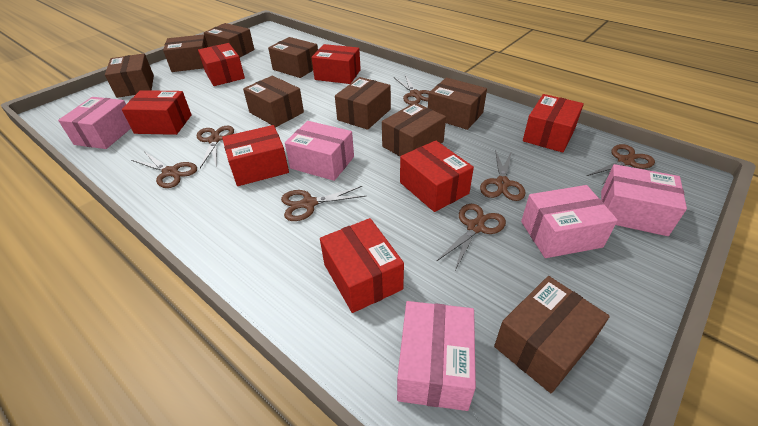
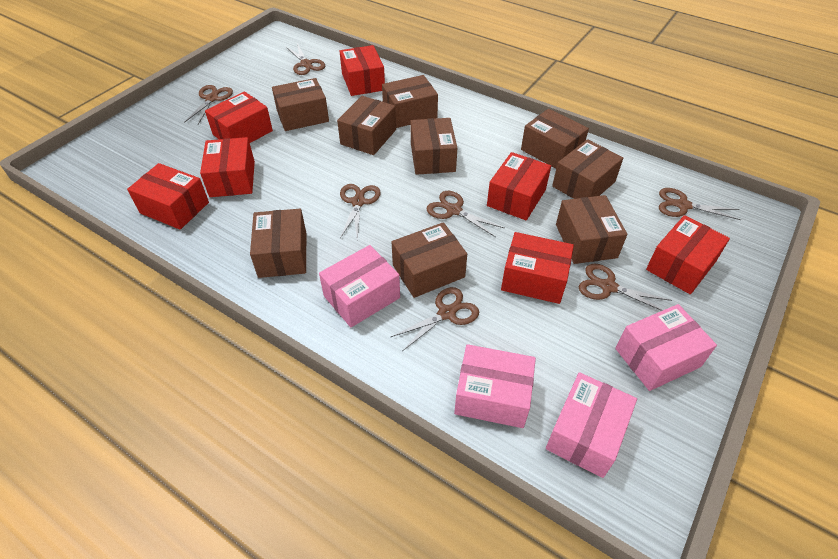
pink box: [58,97,131,149] [285,121,354,181] [397,301,476,411] [521,185,618,258] [601,164,687,236] = 5 -> [319,245,400,327] [454,344,536,428] [546,372,637,478] [615,304,717,391] = 4

